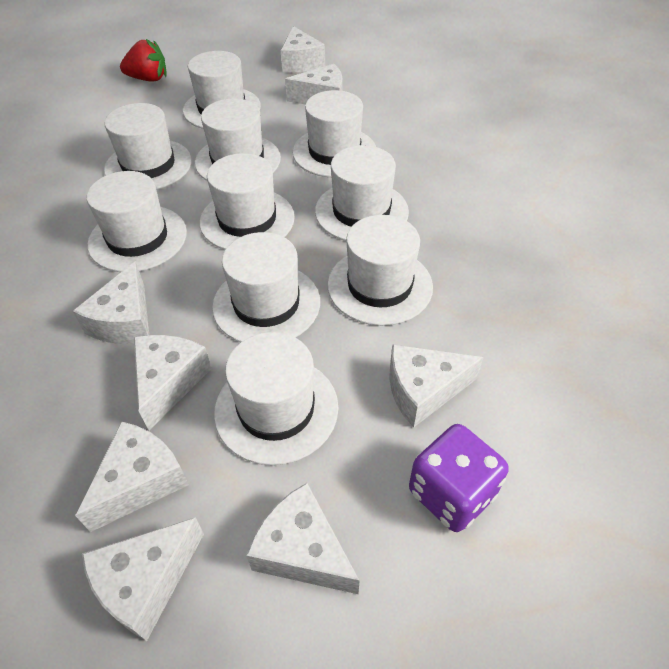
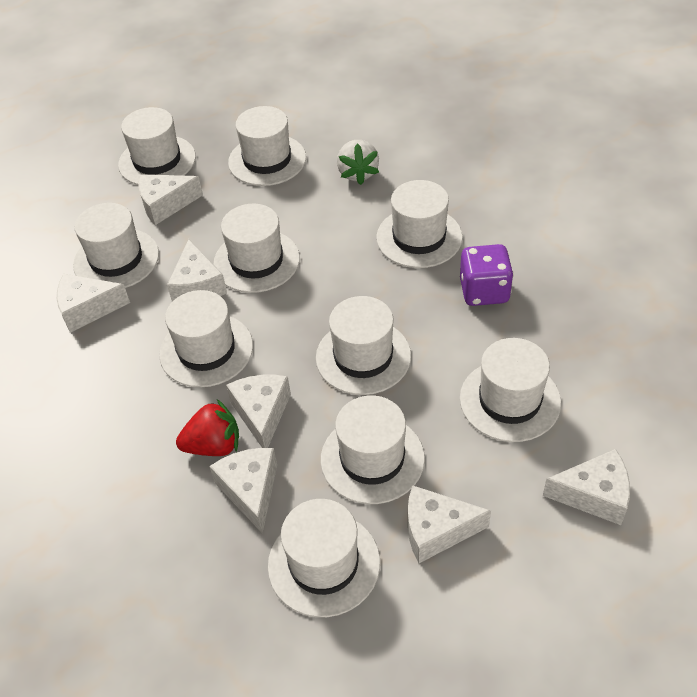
white cheese: [73,262,149,344] [75,421,189,532] [82,517,204,641] [134,335,212,430] [246,483,359,594] [281,26,325,73] [285,64,342,105] [389,344,484,428] = 8 -> [57,274,130,333] [138,175,203,225] [167,239,227,302] [209,448,277,533] [226,375,291,448] [408,485,491,563] [543,449,630,525] = 7
white strawberry: none = 0 -> [337,140,379,185] = 1

